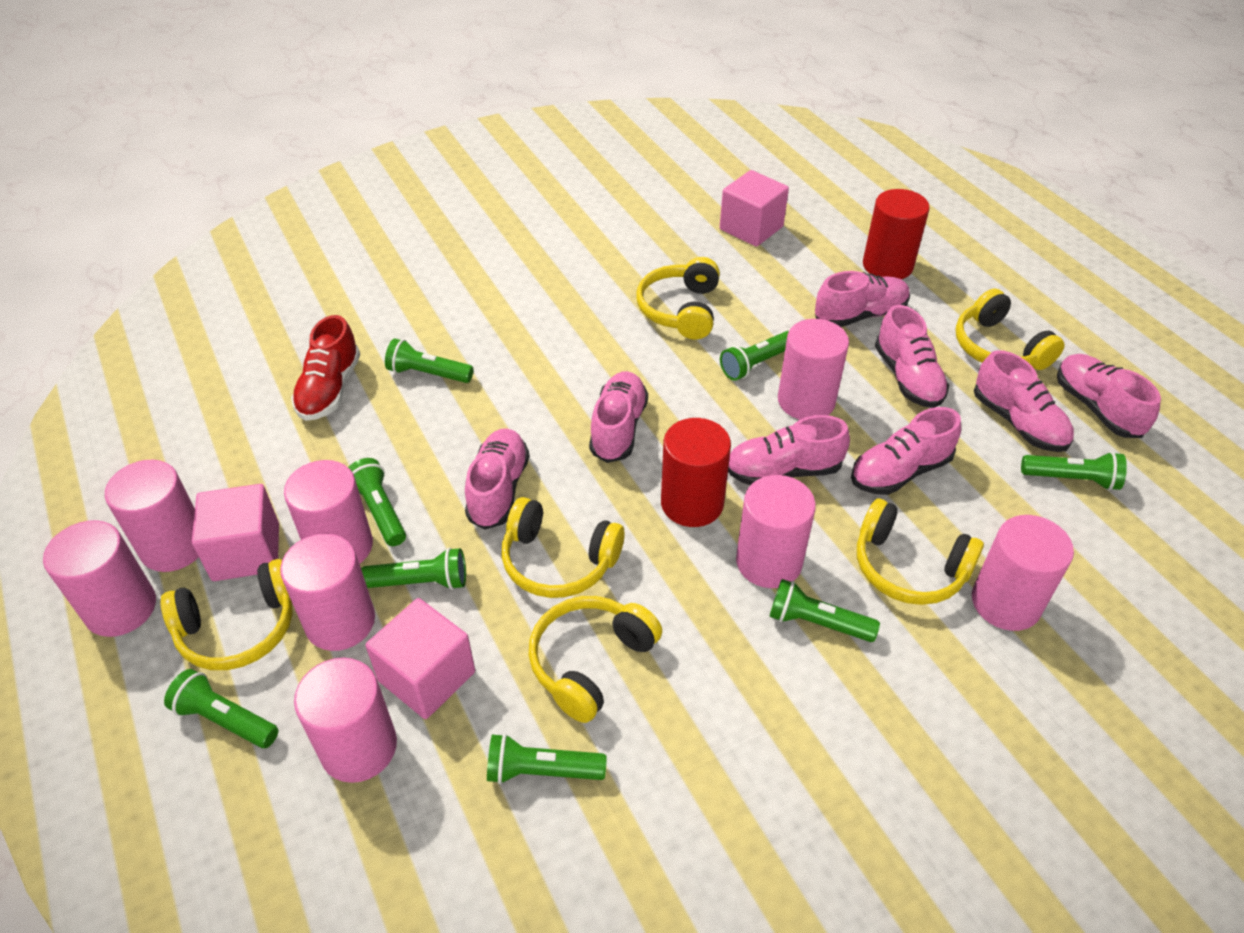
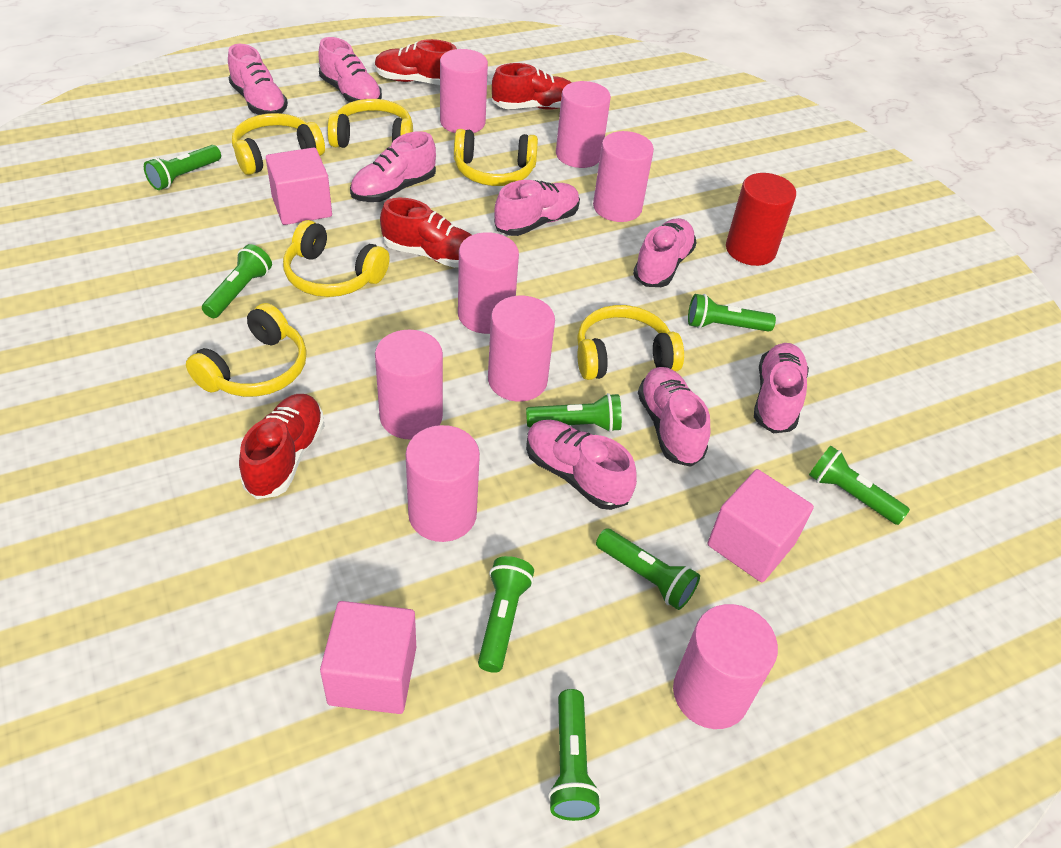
red cylinder: [661,418,731,527] [863,189,929,279] = 2 -> [726,173,796,266] = 1
red shoe: [291,315,360,421] = 1 -> [239,394,325,499] [375,39,457,85] [380,198,471,268] [492,63,572,110] = 4

